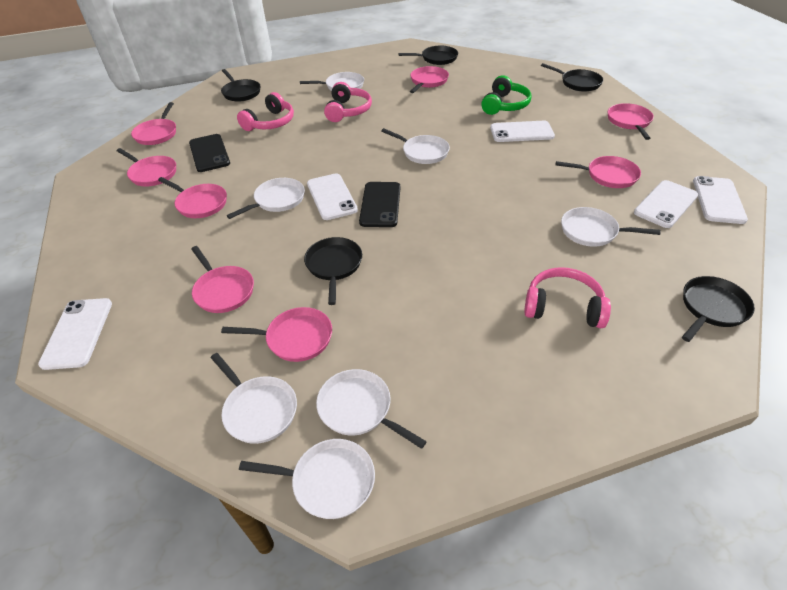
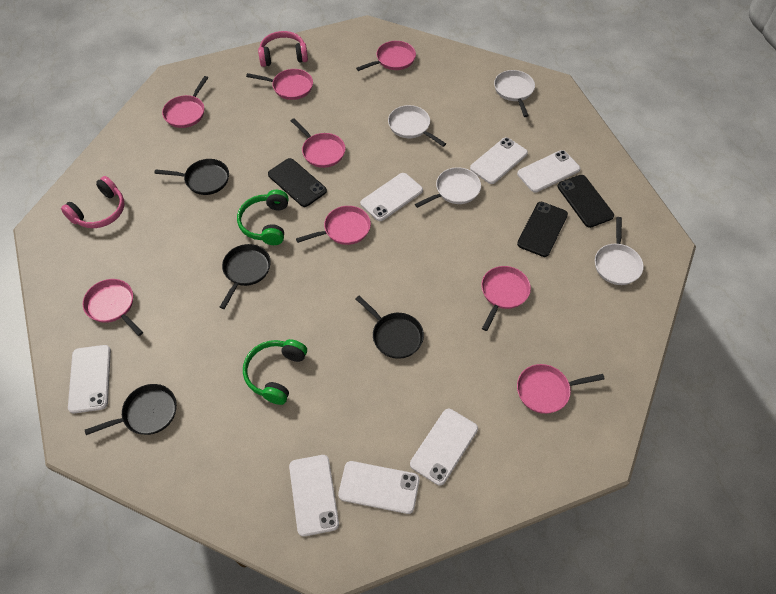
black pan: [221,69,260,102] [304,237,362,305] [399,46,458,65] [541,63,603,92] [682,276,755,342] = 5 -> [85,384,177,435] [154,159,229,195] [220,244,271,309] [356,296,424,359] = 4
black phone: [189,134,230,172] [359,182,401,227] = 2 -> [268,158,327,207] [517,202,568,257] [557,175,614,228] = 3
green headphones: [481,75,532,115] = 1 -> [237,190,289,245] [243,339,307,405] = 2
pink headphones: [237,92,294,131] [324,82,372,122] [524,267,611,328] = 3 -> [61,176,124,228] [258,31,308,67] = 2
white pan: [211,353,297,444] [227,178,305,219] [239,439,375,519] [300,72,364,91] [316,369,427,449] [381,128,450,164] [561,207,661,247] = 7 -> [388,105,446,147] [415,167,481,208] [494,70,535,117] [595,217,644,285] = 4
white phone: [38,298,112,370] [307,174,358,220] [490,121,555,142] [634,180,698,228] [693,176,748,224] = 5 -> [68,345,111,413] [289,455,339,537] [338,461,419,514] [360,173,423,221] [410,409,478,486] [470,137,528,184] [517,150,580,193] = 7

